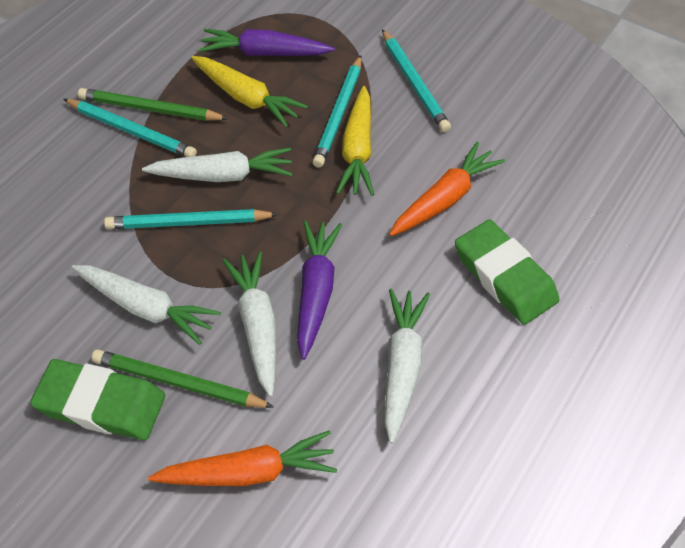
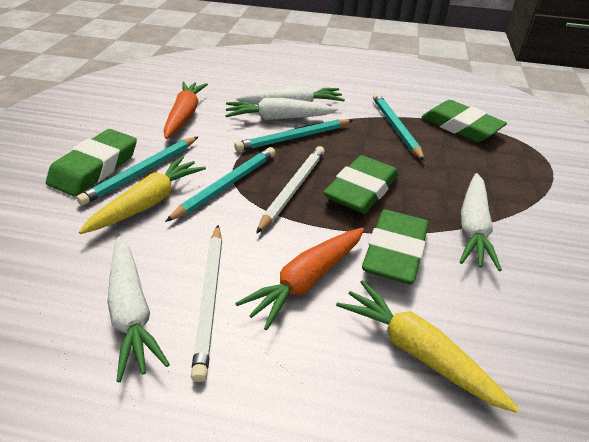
green eraser: [30,359,165,440] [455,220,559,325] = 2 -> [46,129,137,196] [323,155,398,214] [362,209,429,284] [422,100,507,142] = 4
green pencil: [78,88,229,121] [91,349,274,408] = 2 -> none = 0
purple carrot: [199,29,335,56] [297,221,342,360] = 2 -> none = 0
white pencil: none = 0 -> [191,225,222,382] [256,146,325,234] = 2

